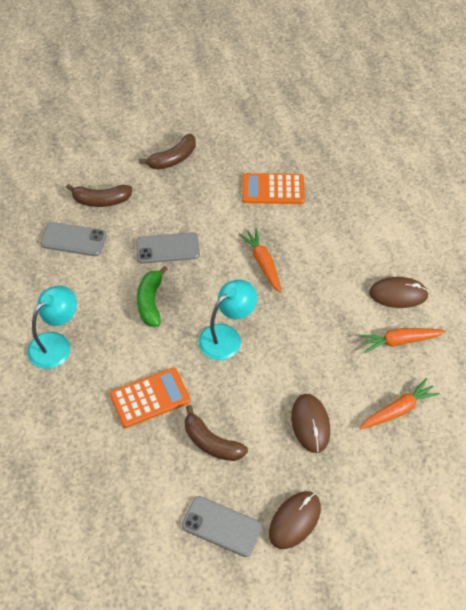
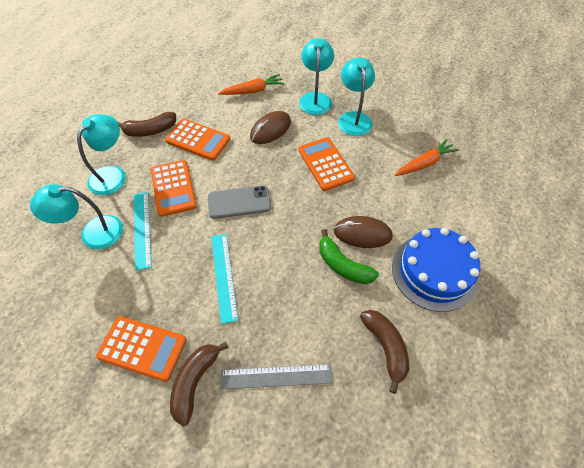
blue cake: none = 0 -> [392,228,480,312] = 1
brown mouse: [269,491,321,549] [291,394,330,453] [369,277,429,308] = 3 -> [250,111,291,144] [334,216,393,248] = 2
grey phone: [40,222,107,256] [136,232,200,264] [182,496,262,557] = 3 -> [208,186,271,219] = 1
grey ruler: none = 0 -> [220,364,333,389] = 1
orange calculator: [110,368,190,428] [242,173,305,204] = 2 -> [96,316,186,382] [151,160,197,217] [165,119,230,161] [298,137,355,191] = 4
orange carrot: [239,228,282,293] [359,328,446,353] [359,378,440,430] = 3 -> [218,74,285,95] [395,139,459,176] = 2
turquoise lamp: [27,286,77,369] [199,279,257,360] = 2 -> [30,184,123,249] [77,114,126,196] [299,38,334,115] [338,58,375,136] = 4
turquoise ruler: none = 0 -> [133,192,152,271] [211,234,238,324] = 2

